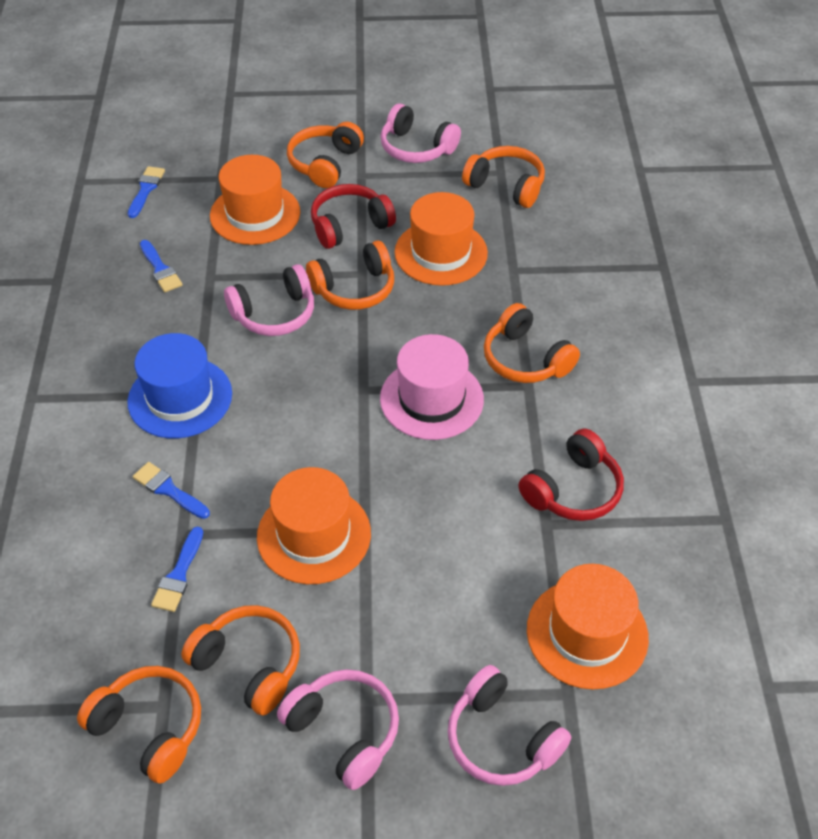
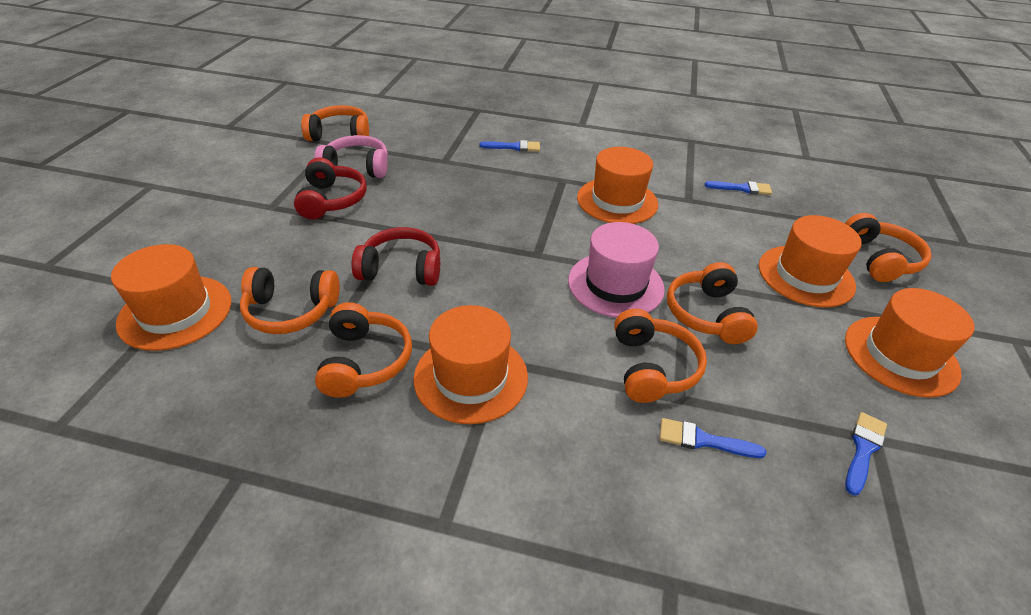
blue hat: [127,333,232,438] = 1 -> none = 0
orange hat: [210,155,300,245] [257,467,371,584] [395,192,488,286] [527,564,649,689] = 4 -> [111,244,231,351] [414,305,528,424] [577,147,658,224] [759,215,862,307] [845,288,975,398] = 5
pink headphones: [224,264,314,336] [277,669,399,790] [381,103,461,163] [448,665,571,786] = 4 -> [314,135,388,178] = 1

